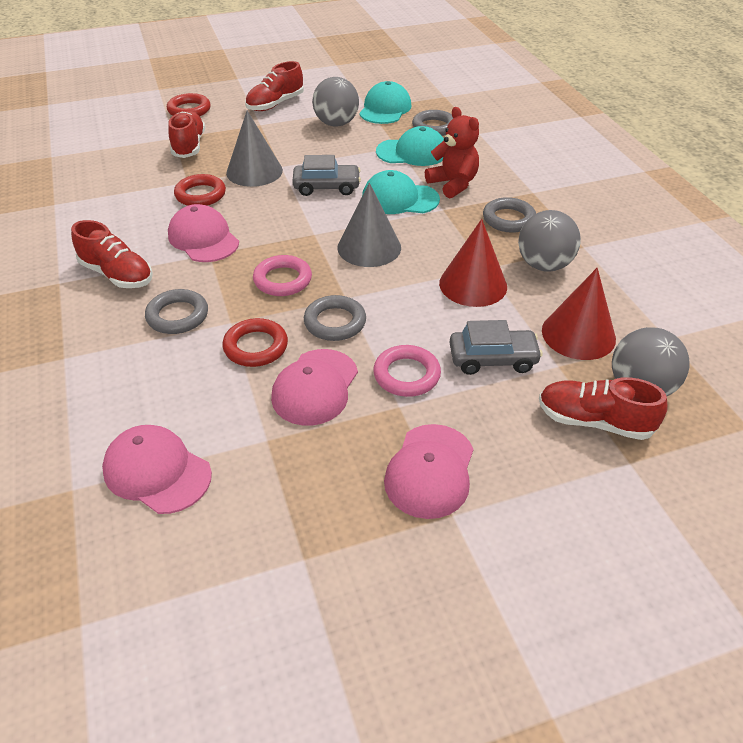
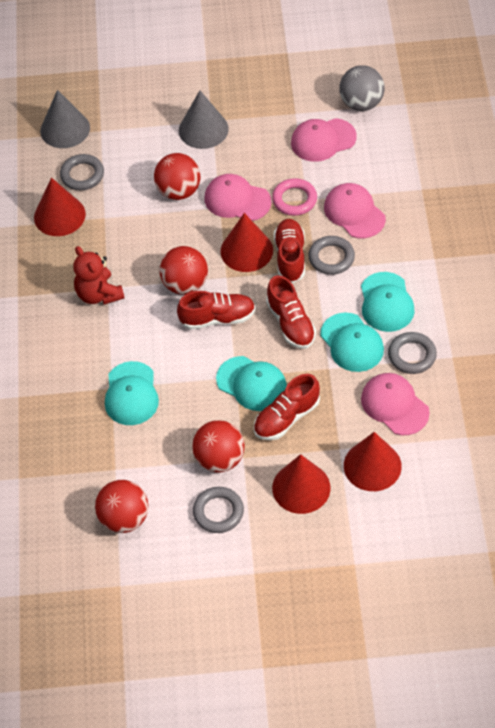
grey ball: [312,77,359,127] [518,210,581,272] [612,327,690,396] = 3 -> [339,65,385,111] = 1
grey car: [292,155,361,196] [450,320,543,375] = 2 -> none = 0
pink ring: [253,255,312,296] [373,345,441,397] = 2 -> [272,178,317,216] = 1
red ball: none = 0 -> [95,480,148,533] [154,153,201,200] [159,246,208,295] [192,420,245,472] = 4
red cone: [439,219,507,307] [542,268,616,360] = 2 -> [34,177,86,236] [220,213,273,272] [272,454,331,514] [344,432,402,491] = 4
red ring: [167,93,211,116] [174,174,226,206] [223,318,288,367] = 3 -> none = 0
turquoise cap: [359,81,411,124] [362,170,440,214] [376,126,444,166] = 3 -> [105,361,159,425] [216,356,287,411] [320,313,384,372] [361,272,415,332] = 4

